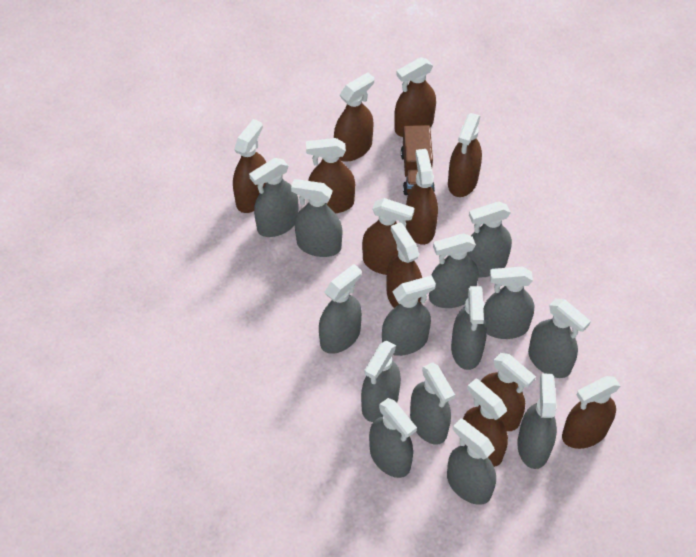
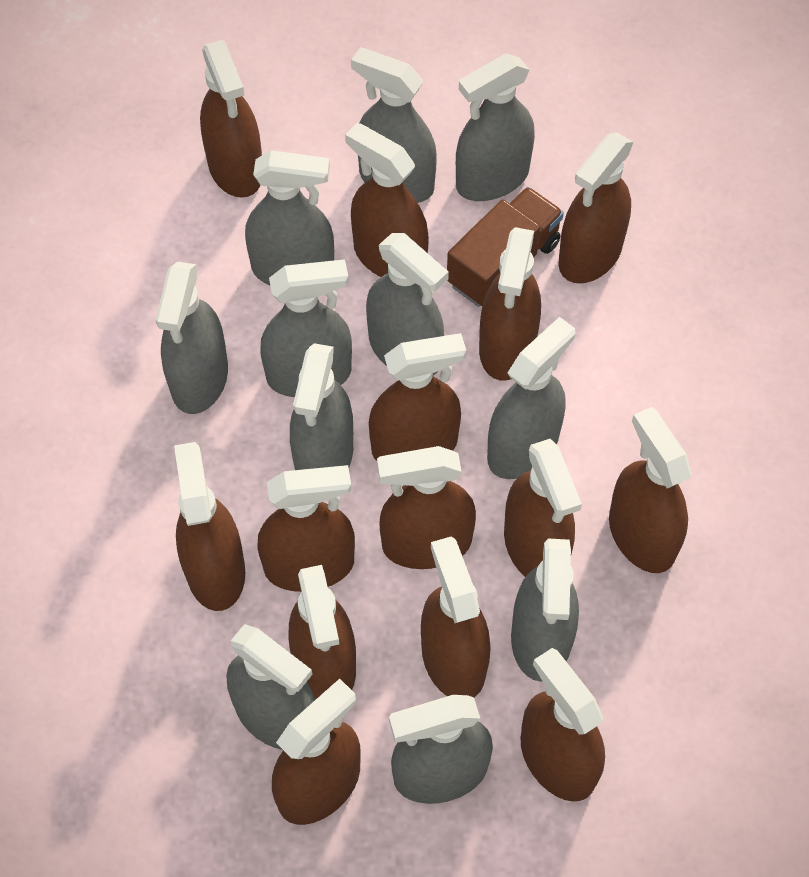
brown spray bottle: [233,119,266,213] [306,138,355,213] [334,72,374,162] [362,198,414,275] [387,222,422,308] [394,57,436,137] [405,149,438,245] [448,113,482,197] [463,379,508,467] [478,353,536,431] [562,376,620,449] = 11 -> [174,442,245,611] [200,40,262,198] [257,465,355,592] [272,679,361,825] [288,565,356,700] [345,123,429,277] [369,333,466,461] [377,446,476,569] [421,536,490,698] [479,227,541,381] [504,439,582,577] [521,648,605,802] [559,133,633,284] [609,407,692,573] = 14
grey spray bottle: [249,158,298,237] [291,179,342,257] [319,264,362,354] [361,341,401,422] [369,398,417,478] [382,275,436,356] [410,362,455,445] [429,233,479,308] [447,419,496,505] [451,286,487,370] [467,201,512,277] [483,266,535,339] [517,373,557,469] [528,299,591,378] = 14 -> [155,262,228,414] [227,624,315,750] [245,150,334,285] [260,259,352,397] [290,343,353,470] [351,47,437,203] [366,233,449,375] [389,695,493,804] [456,54,535,201] [487,317,575,479] [511,538,579,682] = 11

